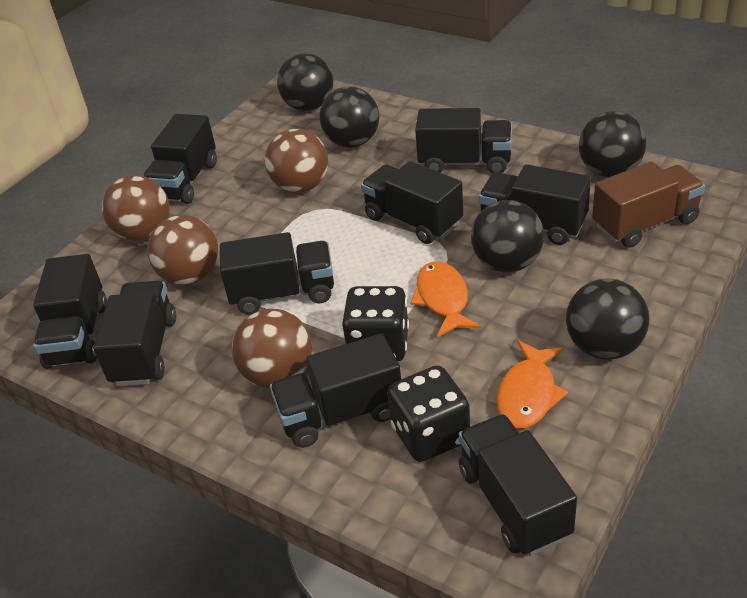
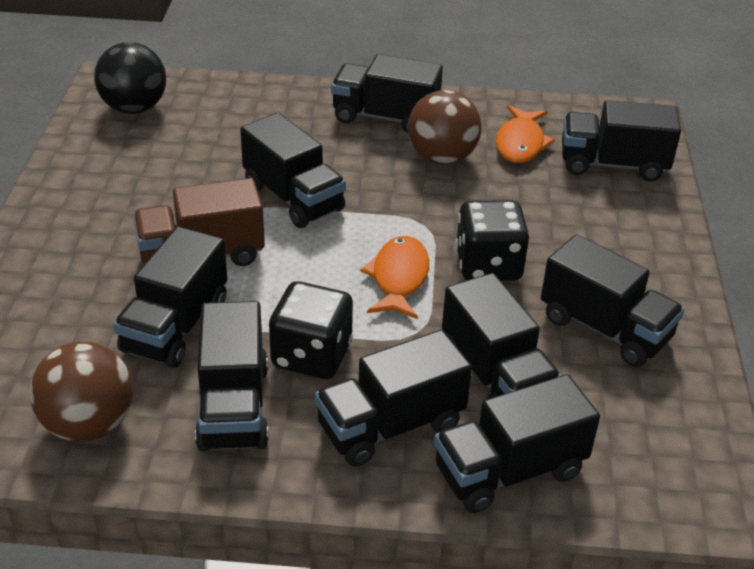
black ball: [277,53,333,111] [319,87,380,148] [471,200,544,273] [566,279,650,360] [579,111,646,178] = 5 -> [94,42,166,114] = 1
brown ball: [102,175,170,241] [147,215,218,285] [232,309,312,388] [265,129,328,193] = 4 -> [30,342,133,442] [408,90,482,165] = 2

